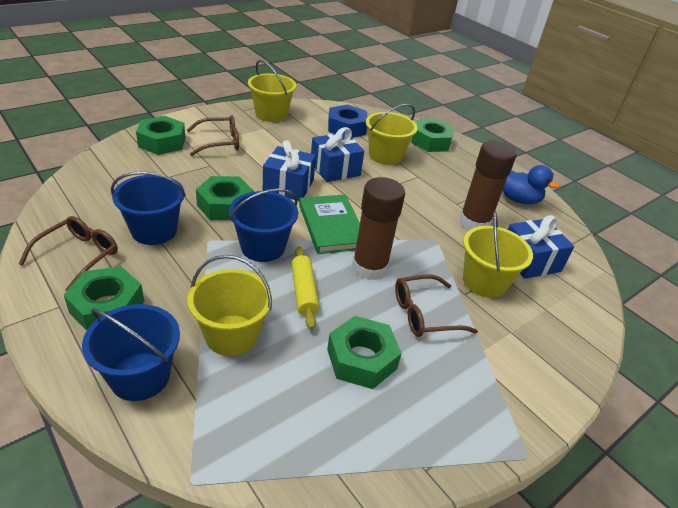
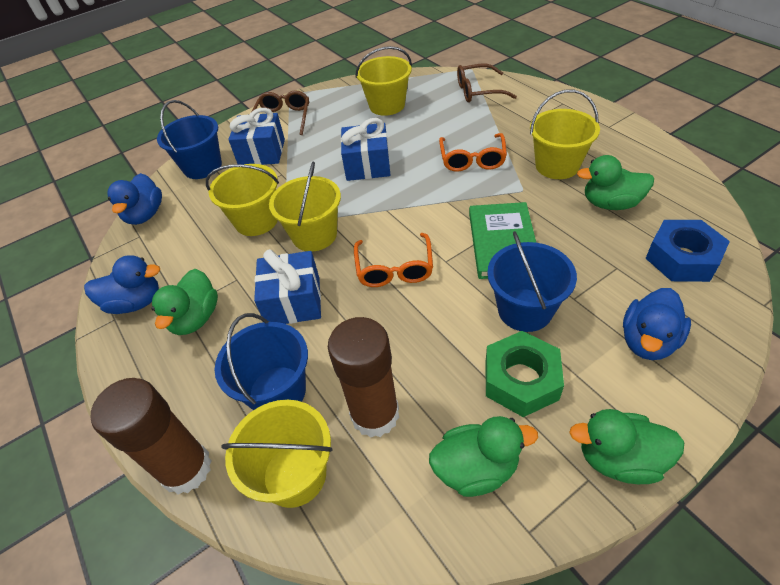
blue duck: [503,165,560,205] = 1 -> [84,255,160,314] [108,173,162,225] [623,288,691,360] = 3
brown glasses: [19,216,118,291] [187,115,239,156] [395,275,478,337] = 3 -> [252,91,309,135] [457,64,517,103] = 2
green duck: none = 0 -> [152,269,218,335] [429,416,538,497] [569,409,685,484] [577,155,654,210] = 4
green nut: [64,266,144,331] [136,116,186,155] [196,176,253,220] [327,316,402,389] [411,119,455,152] = 5 -> [486,331,564,417] = 1
orange glasses: none = 0 -> [354,233,433,287] [439,133,507,172] = 2
yellow bucket: [188,255,273,356] [248,60,296,122] [366,104,418,165] [463,211,533,298] = 4 -> [206,164,279,236] [221,400,333,508] [269,162,341,251] [355,46,412,116] [530,90,600,179] = 5
yellow rolling pin: [291,246,319,330] = 1 -> none = 0

